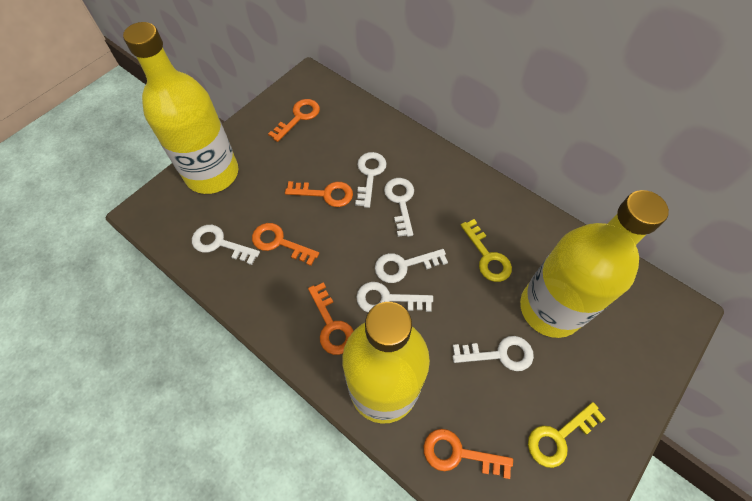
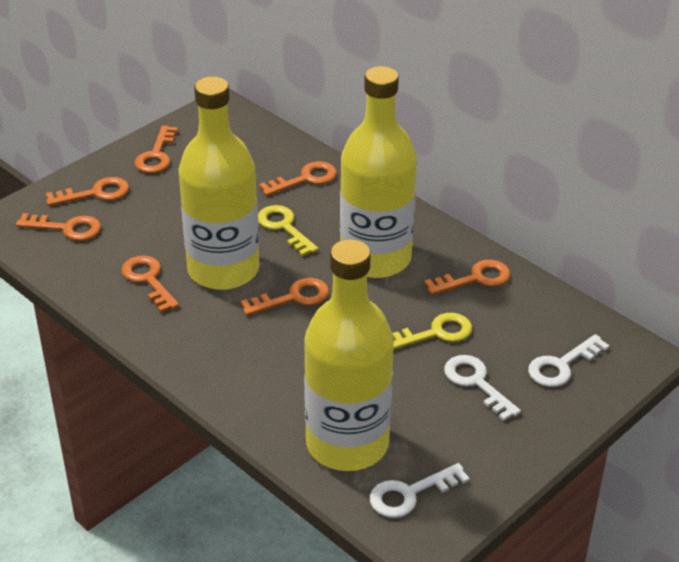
orange key: [252,223,319,266] [268,99,320,142] [285,181,353,207] [308,282,354,355] [424,429,513,479] = 5 -> [16,213,101,241] [46,177,129,206] [121,255,179,313] [134,125,178,173] [240,278,329,316] [259,161,337,196] [424,260,510,295] = 7
white key: [192,225,260,265] [355,152,387,208] [356,282,433,312] [375,249,448,283] [384,178,414,237] [453,336,534,371] = 6 -> [370,463,470,518] [444,355,521,421] [528,334,609,387] = 3

